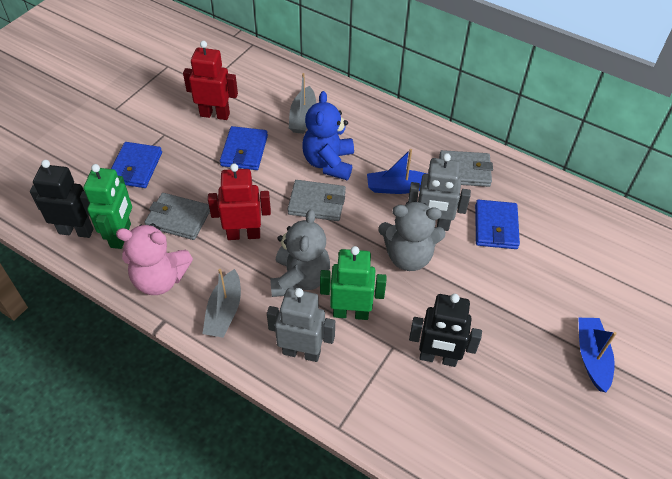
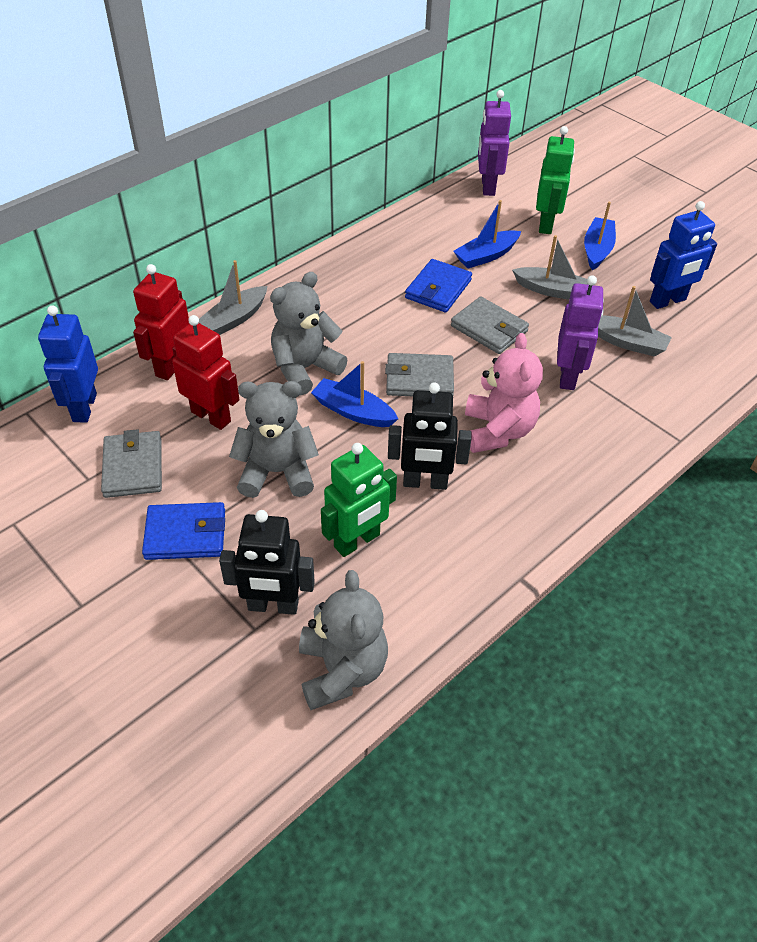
blue boat: [367,149,427,194] [578,318,617,392] = 2 -> [311,361,398,427] [453,200,521,268] [584,202,616,271] = 3
blue robot: none = 0 -> [38,305,98,423] [650,201,717,309] = 2
blue teddy bear: [302,91,354,180] = 1 -> none = 0
blue wallet: [111,142,162,188] [220,126,268,170] [475,200,520,249] = 3 -> [142,502,225,560] [405,259,472,313] = 2
grey boat: [202,269,241,338] [289,73,316,134] = 2 -> [199,260,267,335] [512,235,589,299] [598,286,672,357] = 3
grey robot: [267,288,335,362] [408,153,471,231] = 2 -> none = 0
grey teddy bear: [270,209,330,297] [378,201,446,271] = 2 -> [229,381,319,498] [270,272,348,396] [299,570,388,710] = 3
purple robot: none = 0 -> [478,90,511,196] [557,275,604,390] = 2

